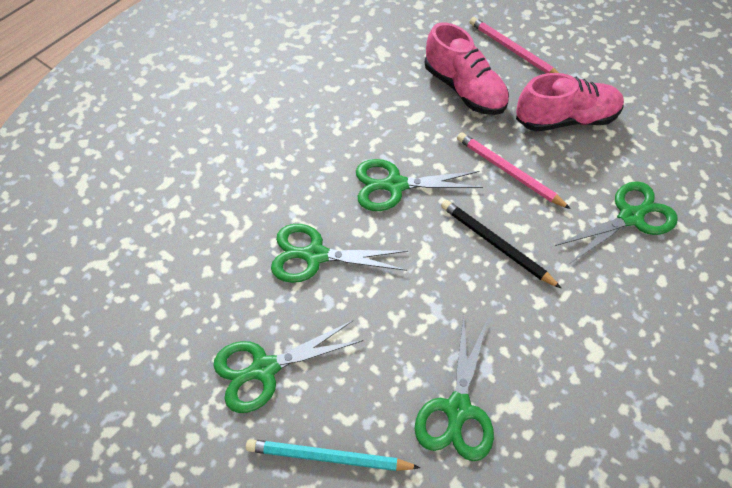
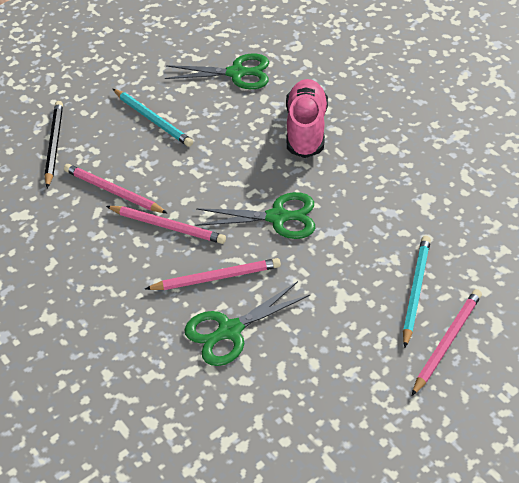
green scissors: [213,320,363,413] [271,224,408,283] [356,159,483,211] [415,315,494,461] [555,181,678,264] = 5 -> [165,53,269,89] [184,281,311,366] [195,192,315,239] = 3
pink pencil: [457,132,571,209] [470,17,559,73] = 2 -> [64,164,167,213] [106,206,226,244] [145,258,281,290] [412,289,482,396] = 4
pink shoe: [425,22,509,115] [516,73,624,132] = 2 -> [286,79,328,158] = 1
turquoise pencil: [246,439,421,471] = 1 -> [113,89,193,147] [403,236,431,348] = 2

